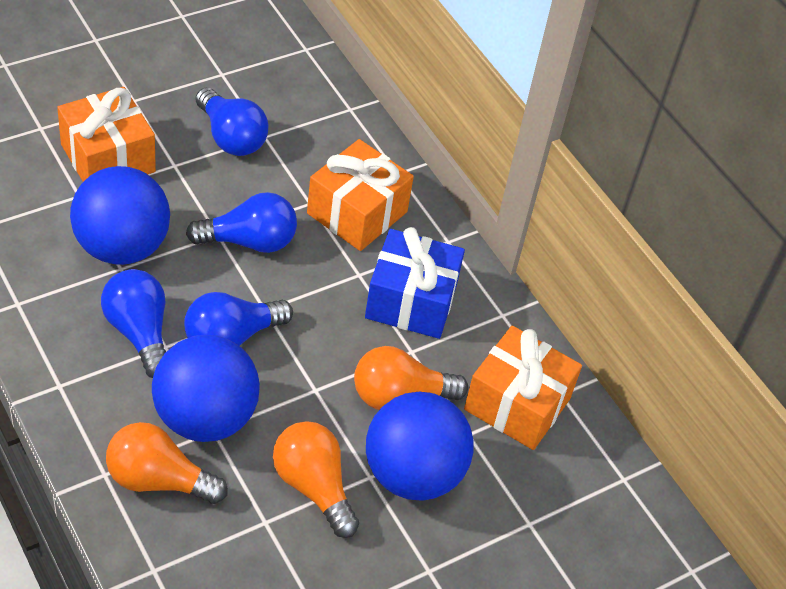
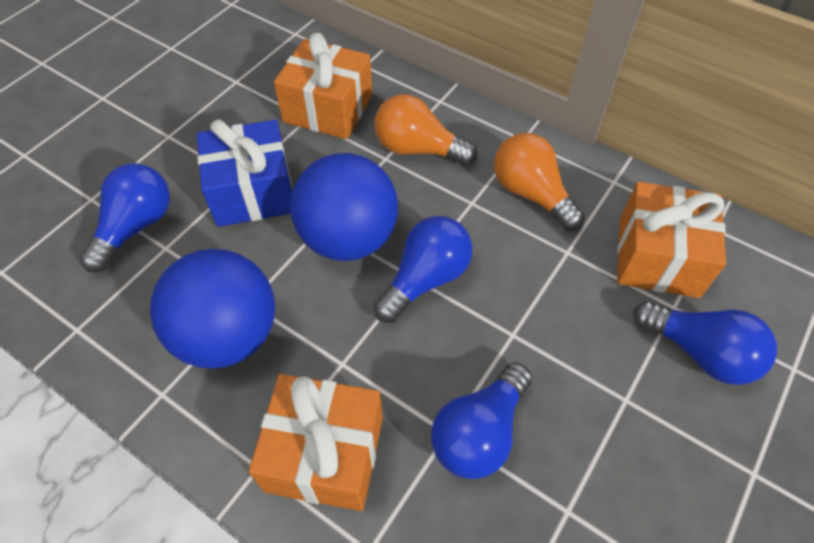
blue ball: [70,166,170,265] [152,335,260,442] [366,392,474,501] = 3 -> [150,249,275,368] [290,153,398,261] = 2
orange light bulb: [106,422,228,504] [273,421,359,538] [354,346,468,410] = 3 -> [375,94,477,166] [494,133,585,231] = 2

